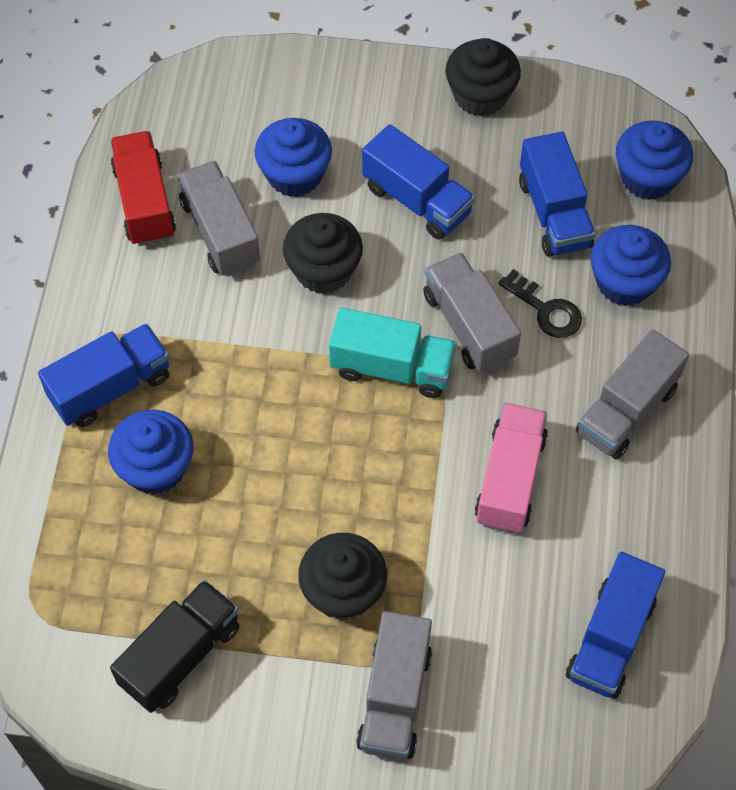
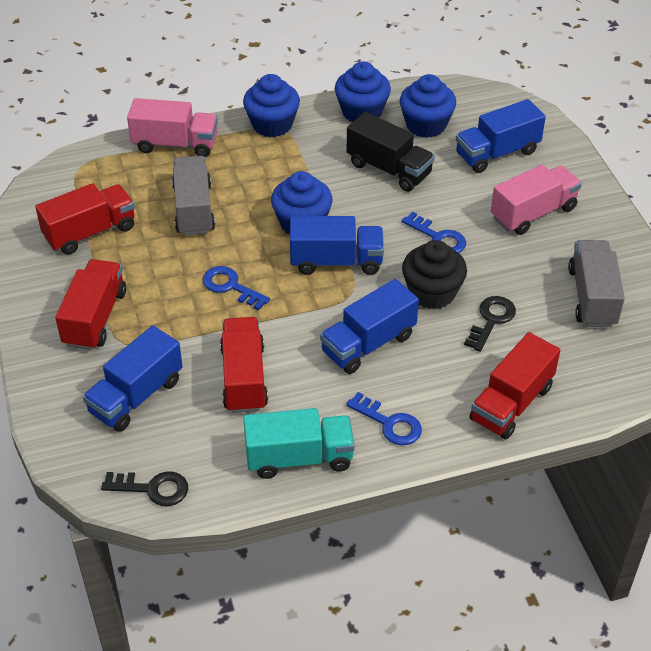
black cupcake: [283,213,363,294] [298,533,387,620] [446,38,521,117] = 3 -> [402,240,467,309] = 1
black key: [499,269,582,338] = 1 -> [101,471,188,506] [464,296,516,352] = 2
blue key: none = 0 -> [203,266,270,310] [346,392,422,445] [401,212,466,253] = 3
grey truck: [178,161,260,277] [356,611,432,760] [423,253,521,373] [576,329,689,460] = 4 -> [172,156,215,236] [568,240,625,327] = 2
pink truck: [475,403,548,533] = 1 -> [127,98,218,157] [491,165,582,235] = 2
red truck: [110,131,176,246] = 1 -> [35,183,135,255] [55,259,126,350] [220,317,268,413] [470,332,560,439] = 4

